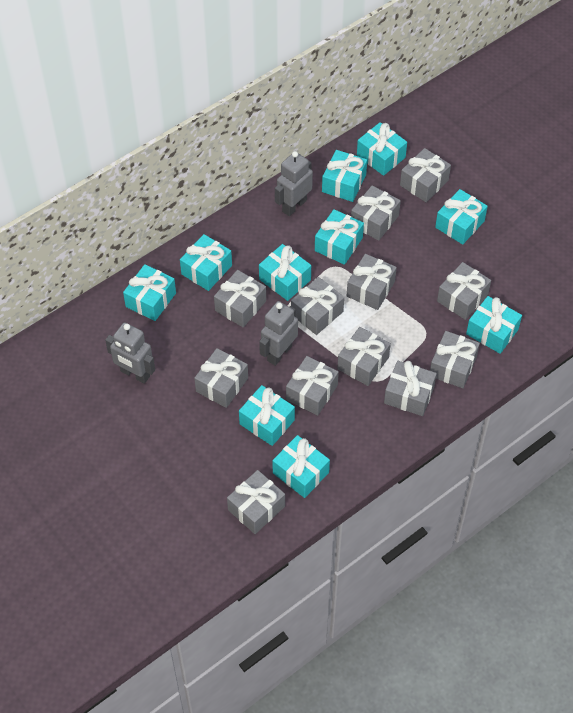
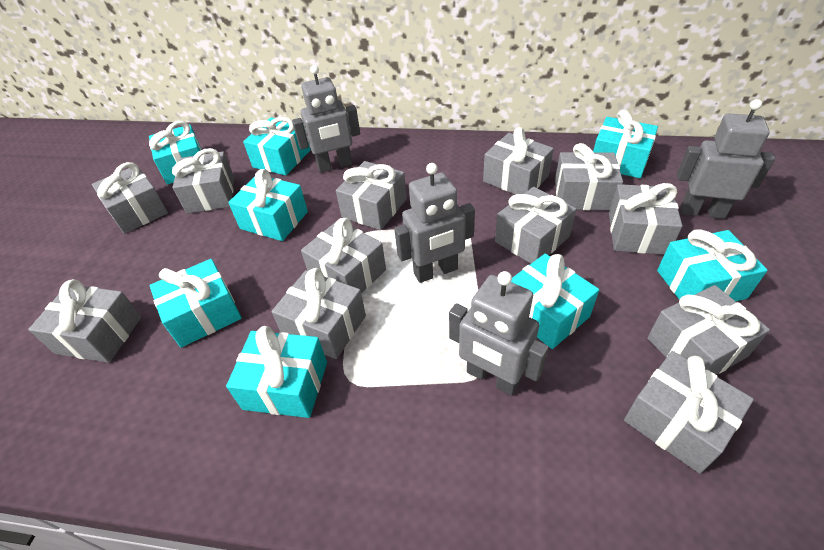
grey robot: [105,322,155,384] [259,301,298,366] [275,151,313,216] = 3 -> [292,65,360,173] [394,163,475,283] [449,271,549,396] [677,99,775,219] = 4
turquoise gift: [123,264,176,321] [180,234,232,291] [239,385,295,446] [259,244,311,301] [272,435,330,498] [315,209,364,265] [322,150,367,202] [357,122,407,176] [435,189,488,245] [466,296,522,354] = 10 -> [149,121,202,185] [149,259,242,348] [226,326,327,418] [228,169,308,241] [243,117,311,175] [511,254,599,349] [593,110,658,178] [657,229,768,301] = 8

